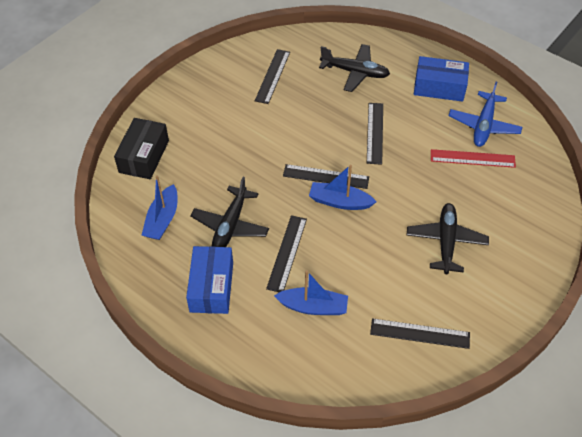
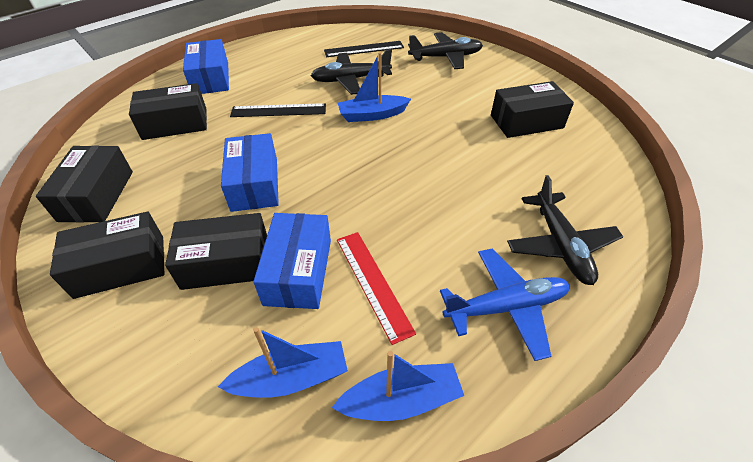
black box: [114,118,169,179] = 1 -> [36,145,133,223] [50,212,165,299] [129,83,207,140] [165,213,267,290] [491,81,574,138] = 5
black ruler: [255,49,290,104] [266,215,307,292] [283,164,369,189] [367,103,383,165] [370,318,470,349] = 5 -> [230,103,326,117] [324,41,404,57] = 2
blue box: [186,246,233,314] [414,56,469,102] = 2 -> [183,39,229,94] [221,133,279,212] [253,213,331,309] = 3

